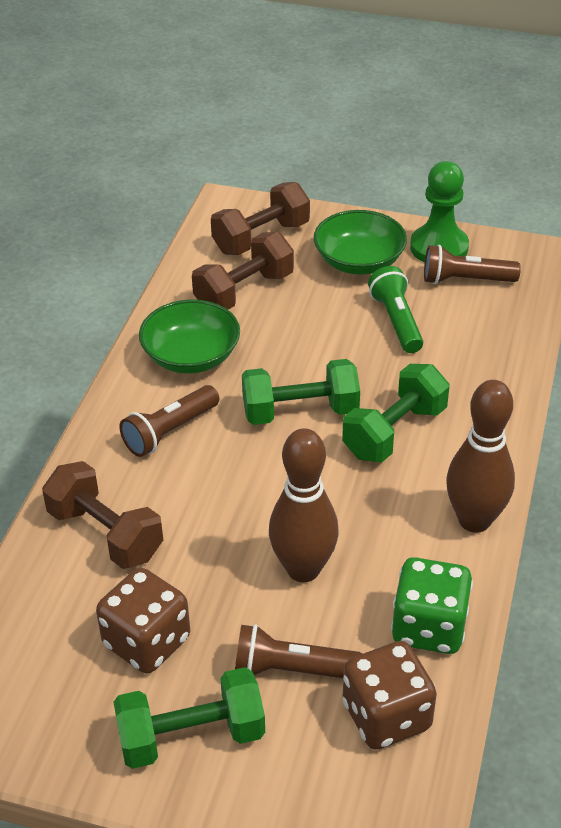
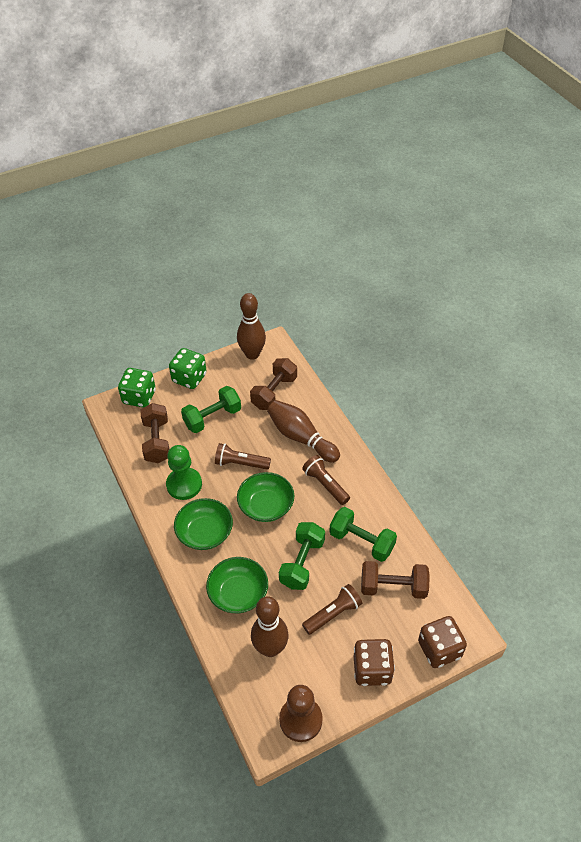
brown bowling pin: [269,428,339,582] [446,380,515,533] = 2 -> [237,293,266,360] [251,596,289,657] [267,400,340,463] = 3
brown pawn: none = 0 -> [279,685,323,742] = 1
green bowl: [139,299,240,374] [314,210,407,275] = 2 -> [174,498,233,550] [206,557,268,613] [237,472,294,522] = 3
green dice: [391,557,473,654] = 1 -> [118,368,156,408] [169,348,207,389] = 2
green flashlight: [368,266,423,353] = 1 -> none = 0

